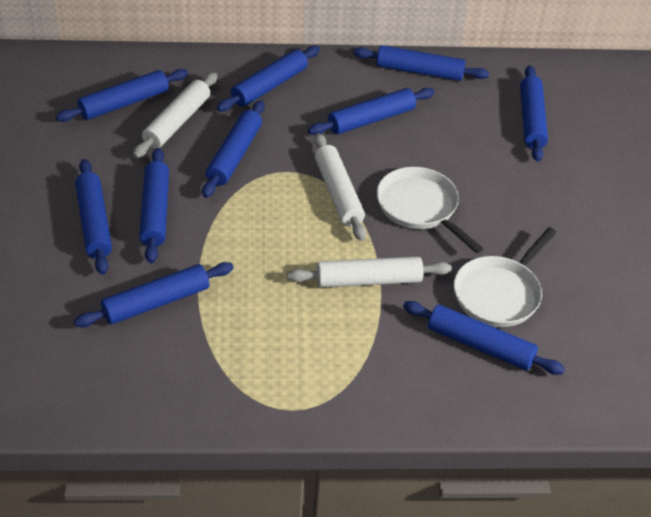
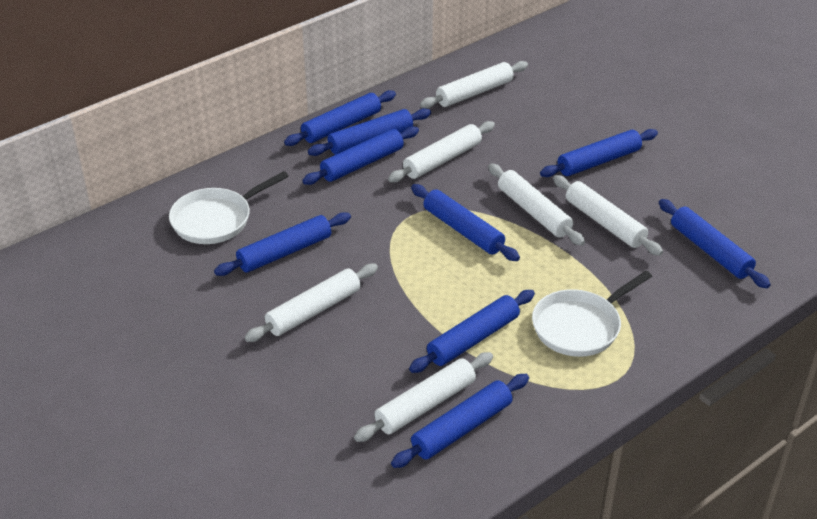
blue rolling pin: [56,69,188,122] [74,262,234,327] [75,159,112,275] [139,148,169,263] [202,100,265,198] [217,46,320,112] [308,88,434,135] [353,45,489,81] [403,301,565,375] [520,66,548,162] = 10 -> [214,212,351,276] [284,90,396,146] [302,126,419,185] [308,108,431,156] [391,374,529,468] [409,290,535,373] [411,184,520,261] [540,129,658,177] [659,199,771,288] = 9
white rolling pin: [133,72,218,158] [287,256,452,288] [314,133,366,241] = 3 -> [244,264,378,342] [354,352,493,442] [388,121,495,183] [420,61,528,109] [488,163,585,246] [553,175,663,256] = 6

